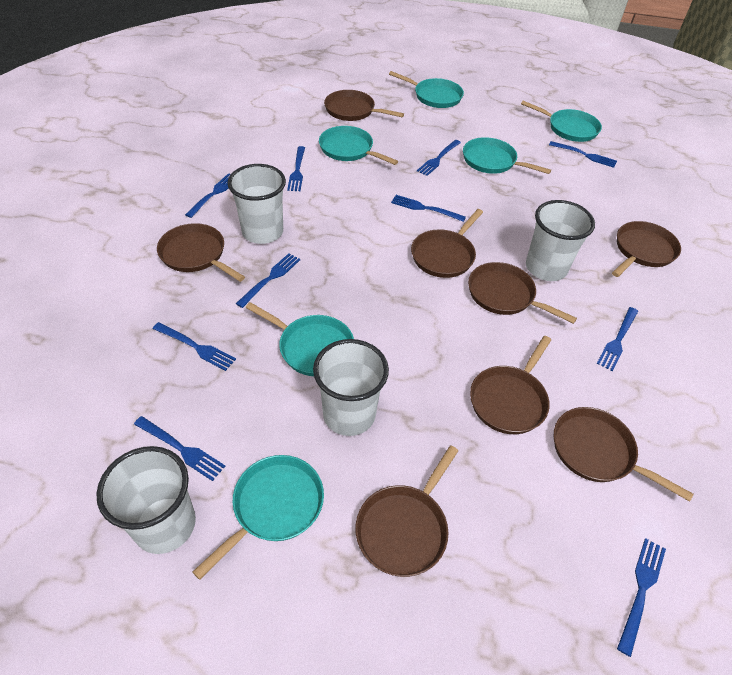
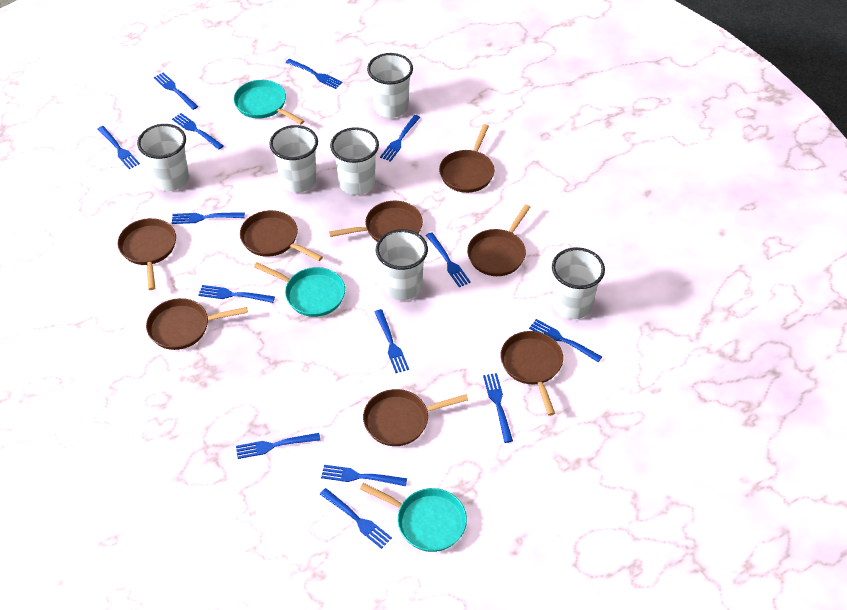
blue fork: [134,416,225,481] [153,322,236,371] [185,173,230,218] [236,253,300,308] [287,146,305,191] [391,195,466,222] [417,140,461,176] [549,141,617,168] [597,307,638,371] [617,538,666,657] = 10 -> [98,126,140,169] [154,73,198,110] [172,113,224,150] [172,212,245,224] [198,285,275,303] [236,433,320,459] [286,59,343,89] [320,488,392,549] [321,465,407,486] [375,309,409,373] [380,115,421,162] [426,232,471,287] [483,373,513,443] [529,319,602,362] = 14
turquoise pan: [193,455,324,580] [246,302,354,376] [319,126,398,165] [389,71,464,108] [463,137,551,174] [521,101,602,142] = 6 -> [234,80,304,125] [254,262,345,317] [360,483,467,552] = 3
white cup: [96,446,196,554] [227,164,286,244] [313,339,389,436] [526,200,595,281] = 4 -> [137,124,189,191] [269,125,318,193] [330,127,379,195] [367,53,413,118] [376,229,428,300] [552,247,605,319] = 6

